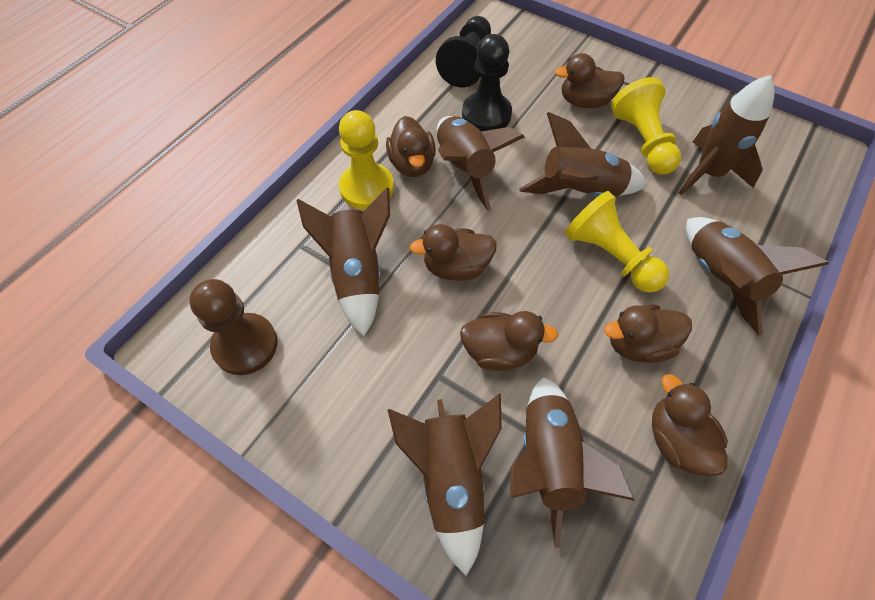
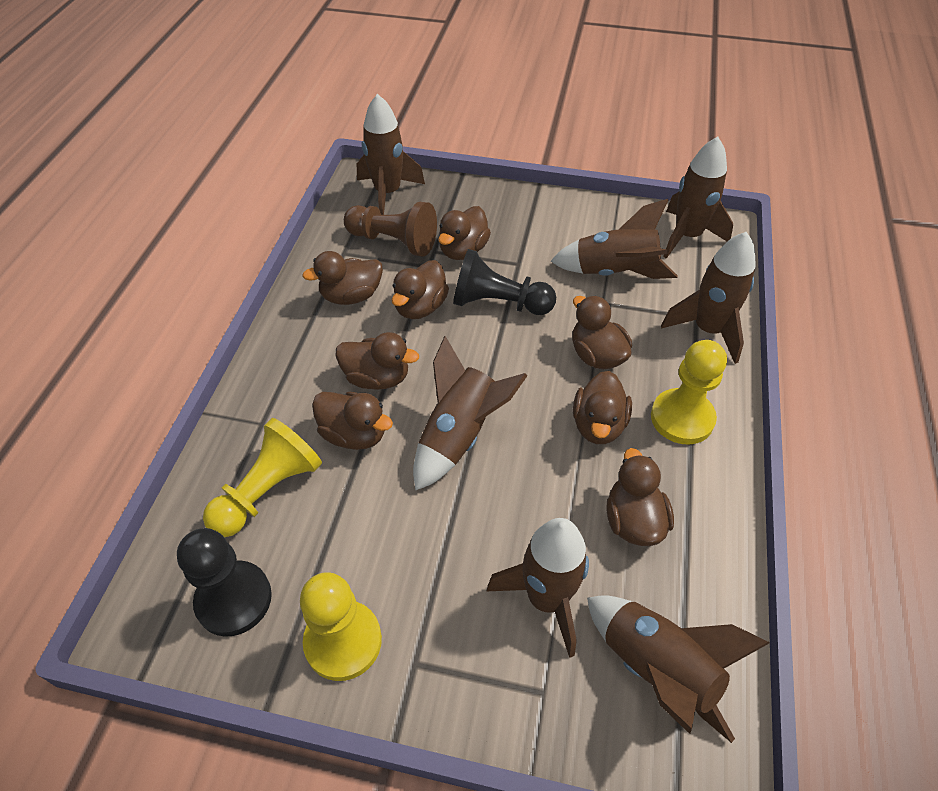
brown duck: [386,116,436,177] [410,224,497,281] [460,311,559,371] [555,53,625,108] [604,304,692,363] [652,374,728,476] = 6 -> [302,251,383,305] [312,392,393,450] [335,332,419,390] [391,260,449,319] [438,206,491,260] [572,296,632,369] [573,371,632,444] [607,448,674,546] = 8

